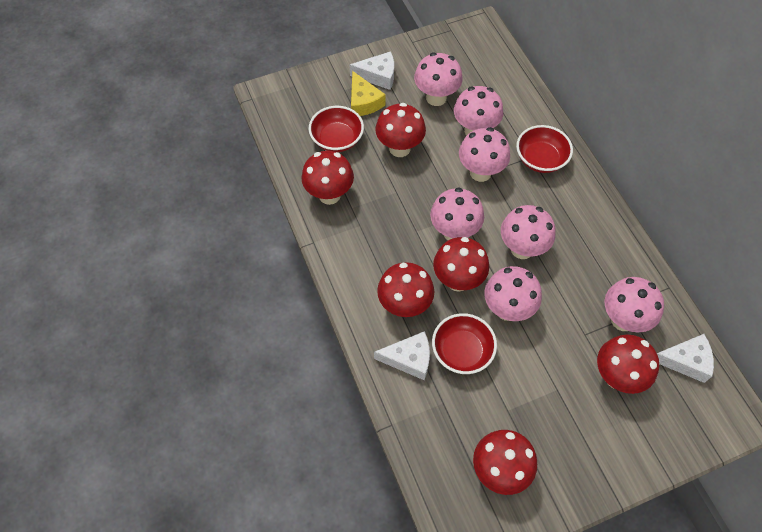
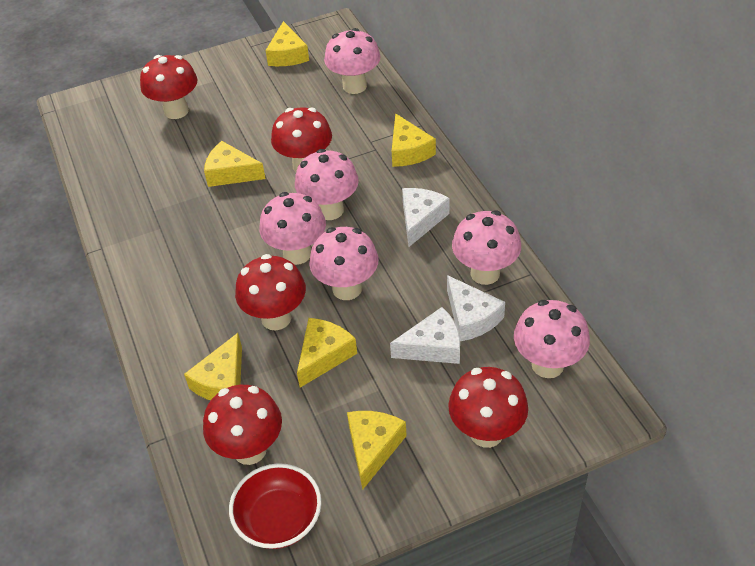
pink mushroom: [414,52,463,106] [430,187,484,240] [454,86,503,135] [459,127,510,182] [484,266,542,321] [501,205,555,259] [605,277,664,332] = 7 -> [259,192,326,265] [295,149,359,220] [309,227,378,300] [324,28,381,94] [452,210,521,285] [514,300,590,378] = 6
red bowl: [309,106,364,152] [432,313,497,374] [516,125,573,173] = 3 -> [229,463,321,549] = 1
red mushroom: [302,151,354,205] [375,103,426,157] [377,262,434,317] [433,237,489,292] [473,430,537,495] [597,335,659,394] = 6 -> [140,55,197,119] [203,385,282,465] [235,254,306,330] [271,107,332,172] [448,367,528,448] = 5
yellow cheese: [351,71,386,116] = 1 -> [184,333,242,400] [204,141,266,187] [266,21,309,66] [297,318,357,388] [347,411,407,490] [392,113,436,167] = 6

